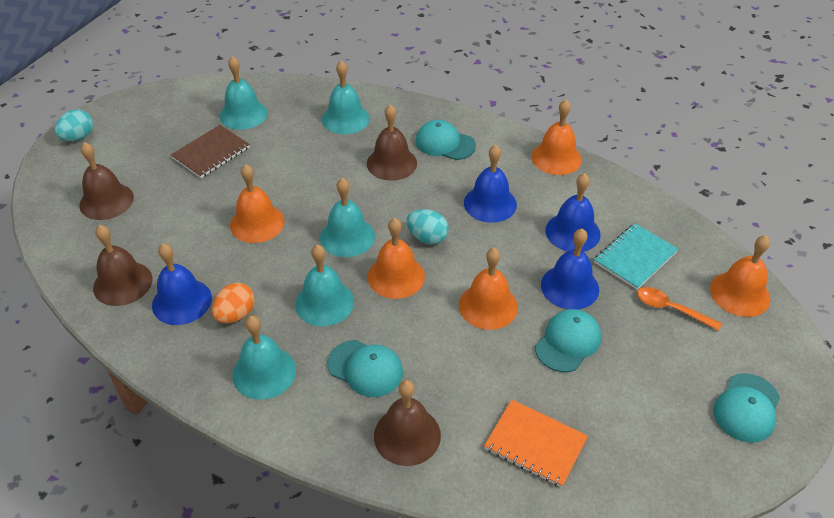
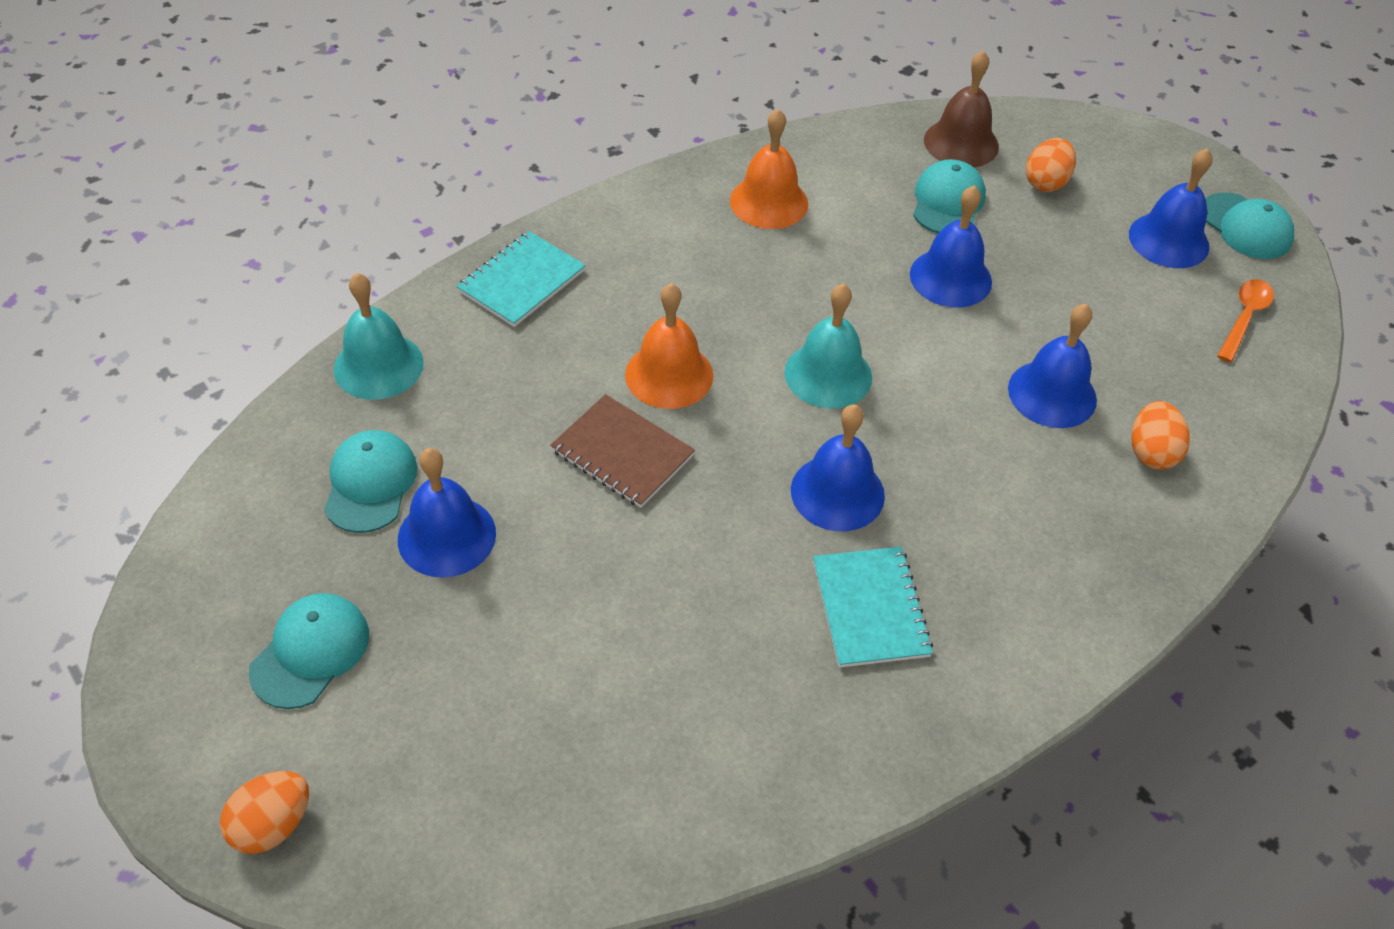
blue bell: [152,243,212,325] [464,145,517,223] [541,229,599,310] [545,173,601,252] = 4 -> [398,448,496,578] [791,404,885,531] [910,186,992,307] [1008,304,1097,428] [1129,148,1213,268] = 5
brown bell: [79,142,134,220] [93,225,152,306] [367,104,417,181] [374,380,441,466] = 4 -> [924,50,999,167] = 1
orange bell: [230,164,285,243] [368,218,425,299] [459,248,518,330] [531,99,582,175] [710,235,770,317] = 5 -> [625,283,713,409] [730,109,808,229] = 2
orange egg: [212,283,255,324] = 1 -> [220,771,309,854] [1026,138,1076,192] [1131,401,1190,470] = 3
orange notebook: [484,399,588,488] = 1 -> none = 0
turquoise bell: [220,56,267,130] [232,316,296,400] [295,244,354,326] [320,178,375,257] [322,61,370,134] = 5 -> [334,273,424,400] [784,283,872,409] = 2
turquoise egg: [55,109,93,141] [406,209,449,245] = 2 -> none = 0
turquoise notebook: [594,223,678,290] = 1 -> [456,231,586,327] [813,547,933,668] = 2

